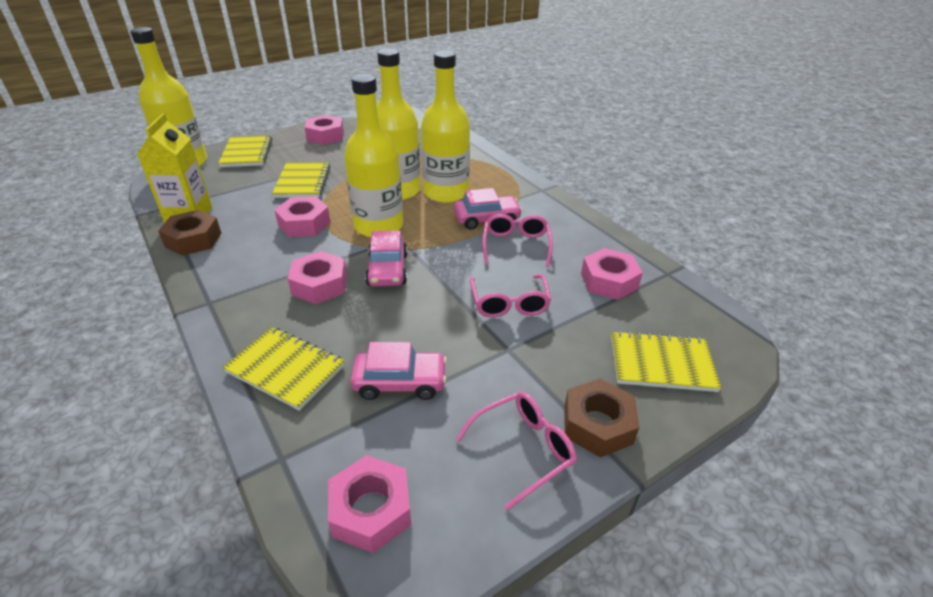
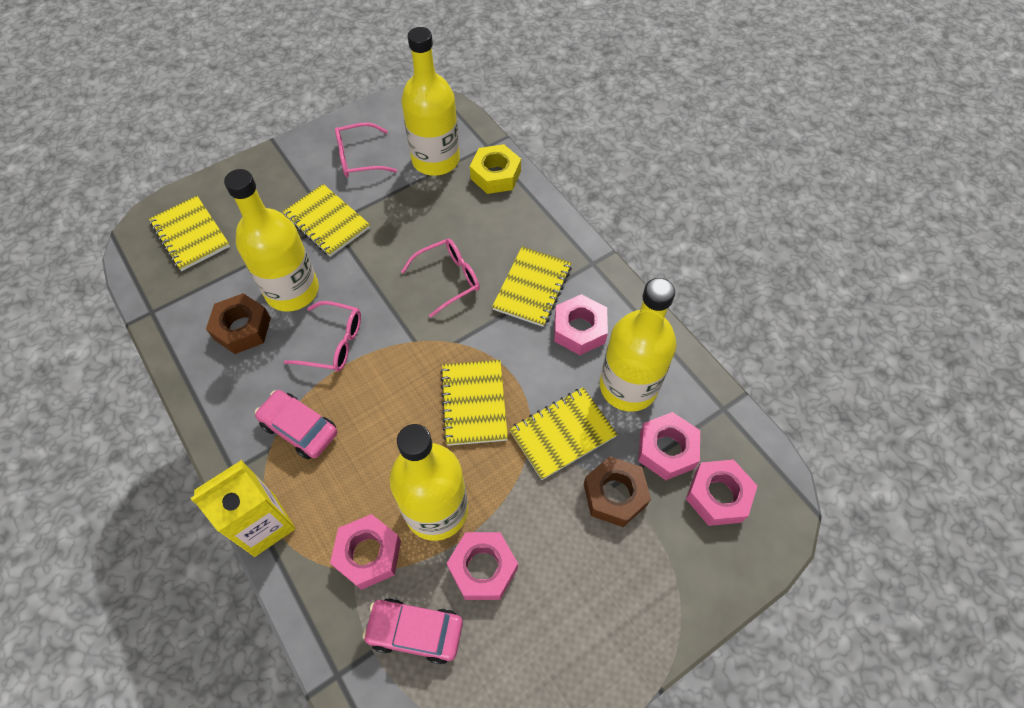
pink car: [351,342,447,400] [365,231,408,286] [454,188,522,230] = 3 -> [255,390,337,459] [363,598,463,664] = 2
yellow notebook: [218,135,272,167] [222,327,345,411] [272,162,330,198] [611,331,722,392] = 4 -> [149,196,230,271] [282,184,370,257] [440,360,508,446] [492,246,572,327] [509,387,618,480] = 5
yellow nut: none = 0 -> [470,144,521,194] = 1

